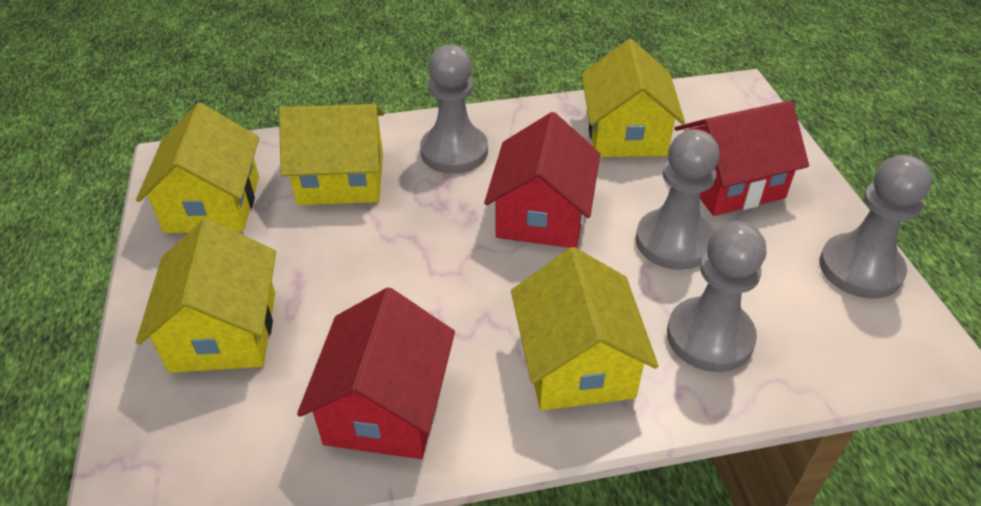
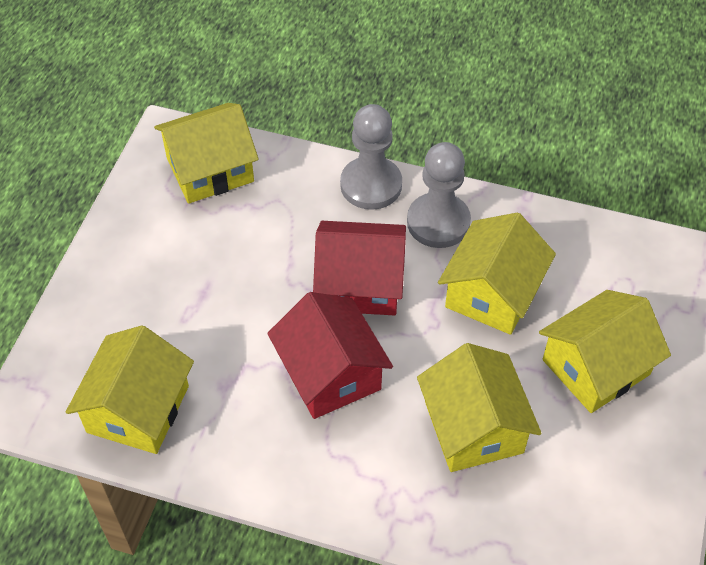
grey pawn: [420,45,488,174] [636,129,720,270] [667,221,766,372] [819,155,932,299] = 4 -> [340,104,402,210] [407,142,471,248] = 2
red house: [297,287,455,459] [484,112,600,248] [675,100,809,216] = 3 -> [267,292,393,419] [313,221,406,315] = 2

